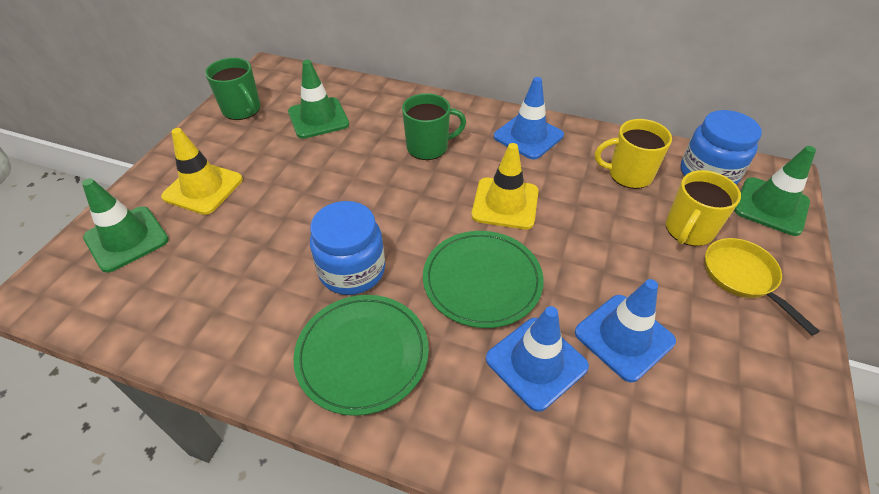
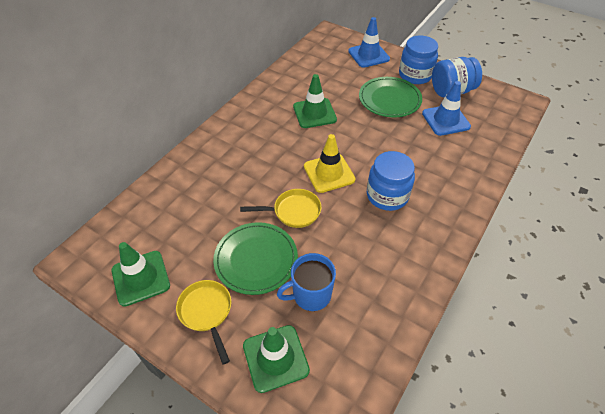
blue jar: [310,201,385,295] [681,110,762,185] = 2 -> [367,151,415,211] [399,35,438,84] [432,57,482,97] = 3
blue mug: none = 0 -> [277,253,336,311] = 1
blue traffic cone: [486,306,589,412] [493,77,564,159] [575,279,676,382] = 3 -> [348,17,390,68] [422,81,471,136] = 2
green mug: [205,58,261,120] [402,93,466,160] = 2 -> none = 0
yellow mug: [595,119,672,189] [666,170,741,246] = 2 -> none = 0
yellow pan: [705,238,820,335] = 1 -> [176,280,231,365] [240,189,321,228] = 2
yellow traffic cone: [161,128,243,215] [471,143,539,229] = 2 -> [304,134,356,193] = 1

